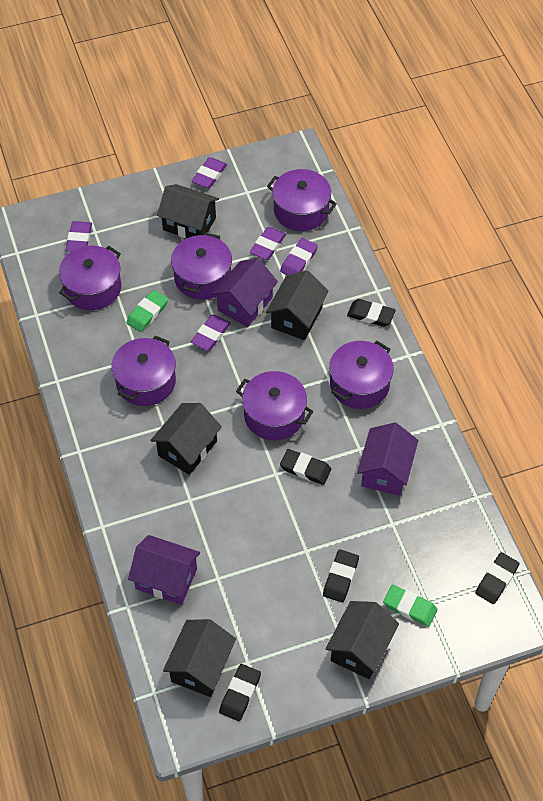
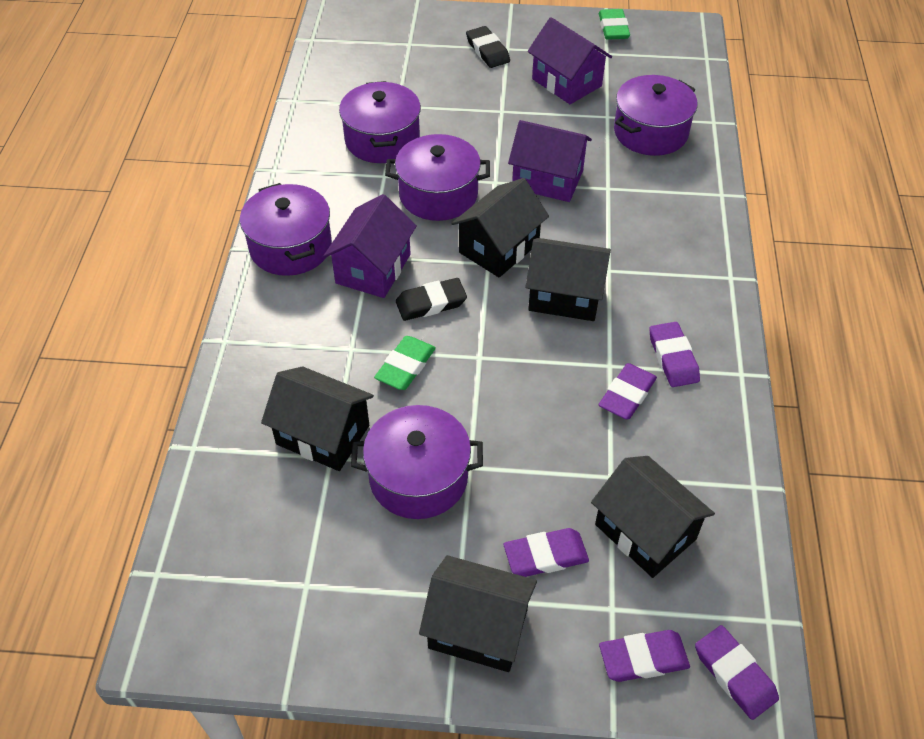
black eraser: [219,664,261,721] [280,449,331,485] [323,549,359,603] [347,299,396,327] [475,552,520,604] = 5 -> [396,278,467,321] [466,26,510,68] = 2
purple pot: [59,246,121,310] [111,336,176,406] [171,232,232,300] [236,371,313,440] [267,169,337,231] [329,341,394,409] = 6 -> [240,183,332,276] [339,81,421,163] [351,405,483,519] [385,134,490,221] [614,75,697,156] = 5

